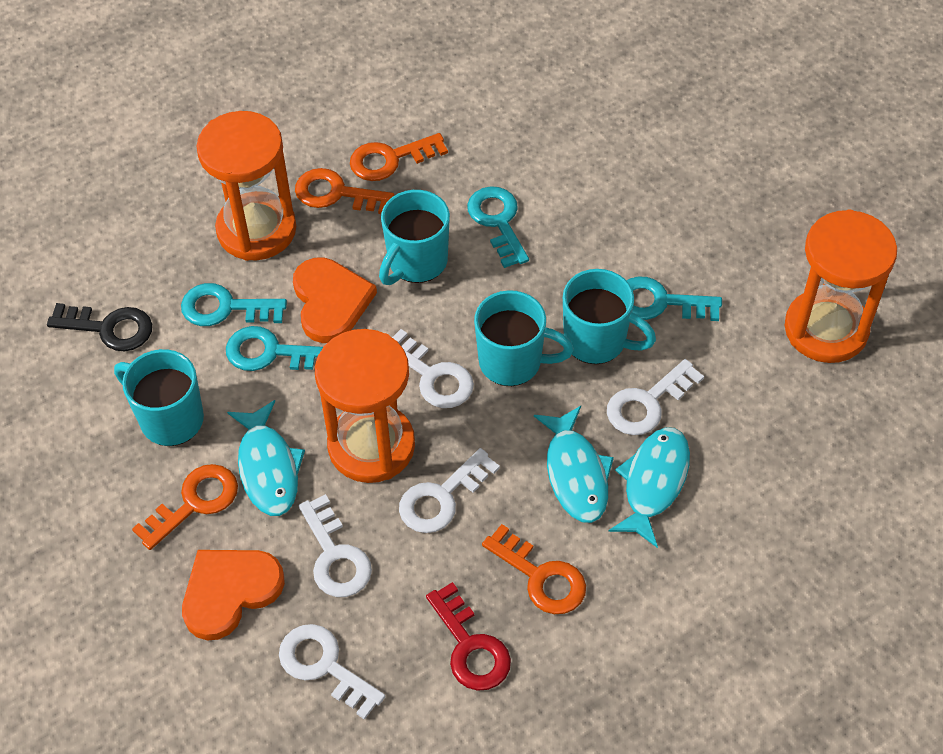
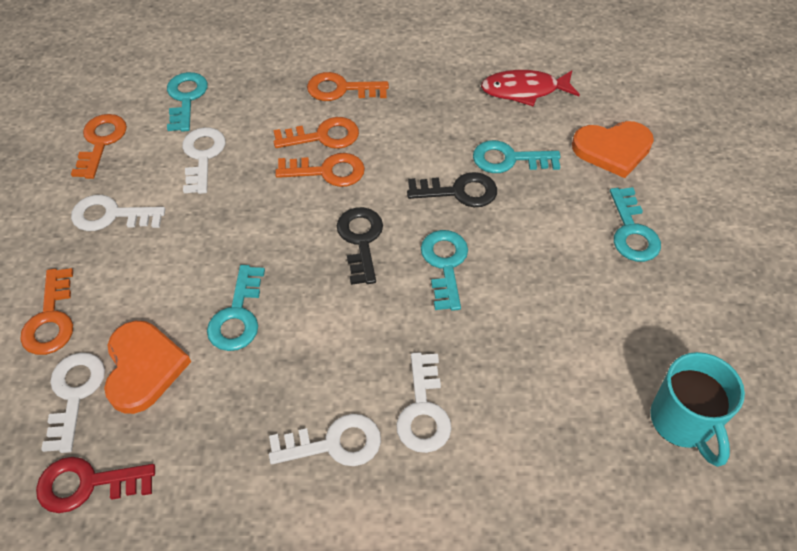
black key: [47,303,152,351] = 1 -> [337,207,383,285] [407,172,497,207] = 2
orange hourglass: [197,111,296,261] [315,329,415,483] [785,210,897,363] = 3 -> none = 0
orange key: [132,464,238,550] [295,168,394,214] [350,133,448,181] [482,524,586,614] = 4 -> [20,268,73,355] [71,114,127,179] [273,117,359,149] [275,153,365,187] [307,72,389,101] = 5
red fish: none = 0 -> [481,70,580,106] = 1
turquoise fish: [227,400,305,516] [534,406,614,523] [609,427,690,548] = 3 -> none = 0
turquoise key: [181,283,287,326] [226,326,323,371] [467,186,529,268] [627,276,722,321] = 4 -> [167,72,208,132] [207,265,265,351] [421,230,468,311] [473,140,561,173] [610,187,661,262] = 5
turquoise mug: [114,349,204,446] [379,190,450,285] [474,290,574,386] [563,269,656,364] = 4 -> [650,352,745,467] = 1

